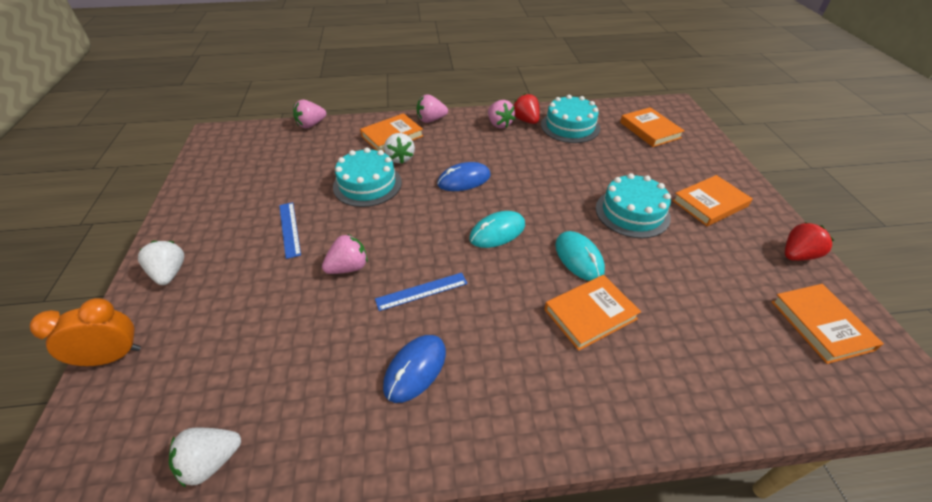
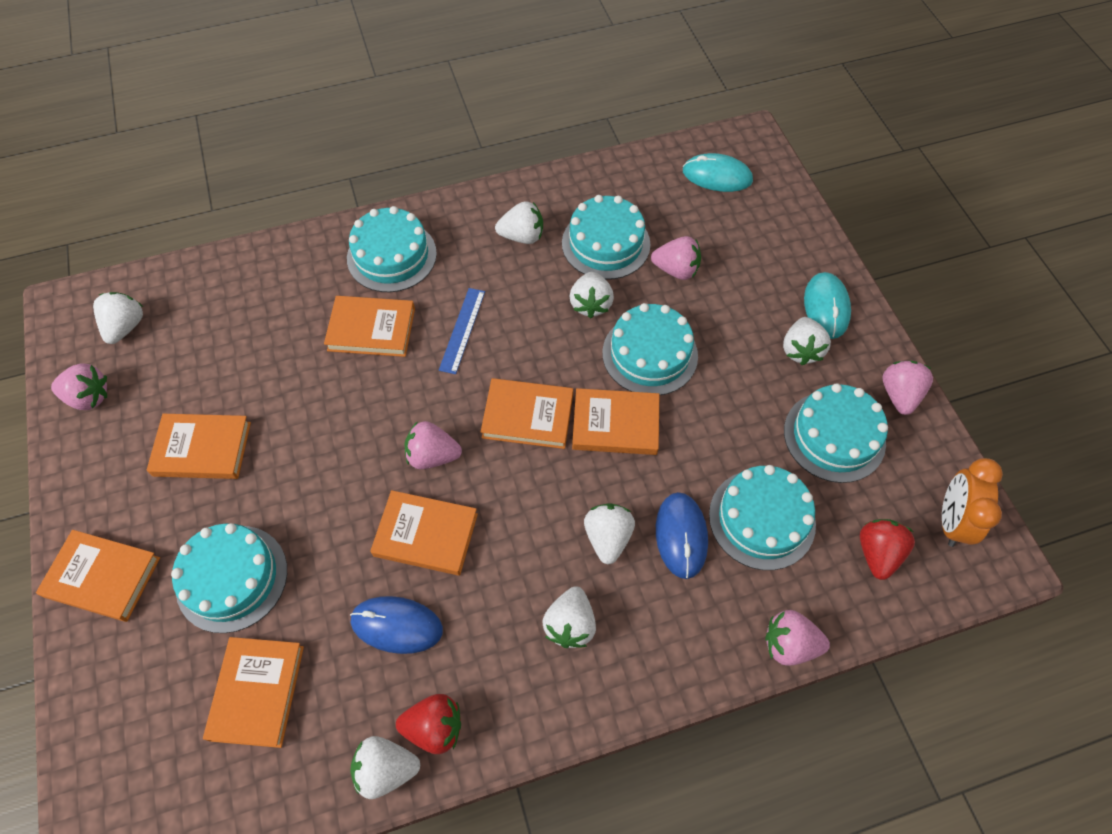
blue ruler: [279,202,301,259] [375,273,468,311] = 2 -> [439,288,485,374] = 1
orange book: [360,113,423,152] [544,275,641,351] [620,107,685,147] [672,175,753,226] [771,284,884,364] = 5 -> [36,530,160,622] [147,414,251,479] [203,637,304,748] [324,296,415,357] [370,490,478,576] [481,378,573,449] [572,388,659,455] = 7
pink strawberry: [293,100,326,128] [322,234,368,274] [417,94,448,123] [488,100,515,128] = 4 -> [51,363,107,410] [405,421,462,469] [651,236,701,280] [765,610,830,665] [882,361,933,415] = 5
turquoise cake: [333,147,402,207] [541,95,600,143] [596,173,671,238] = 3 -> [171,523,287,633] [347,206,437,292] [562,195,650,280] [602,303,698,396] [709,465,816,570] [784,383,888,483] = 6
white strawberry: [138,241,184,285] [169,428,241,488] [384,133,415,164] = 3 -> [93,292,143,344] [350,736,420,799] [495,201,543,244] [542,586,596,648] [570,271,614,318] [584,503,635,564] [783,317,831,365] = 7

